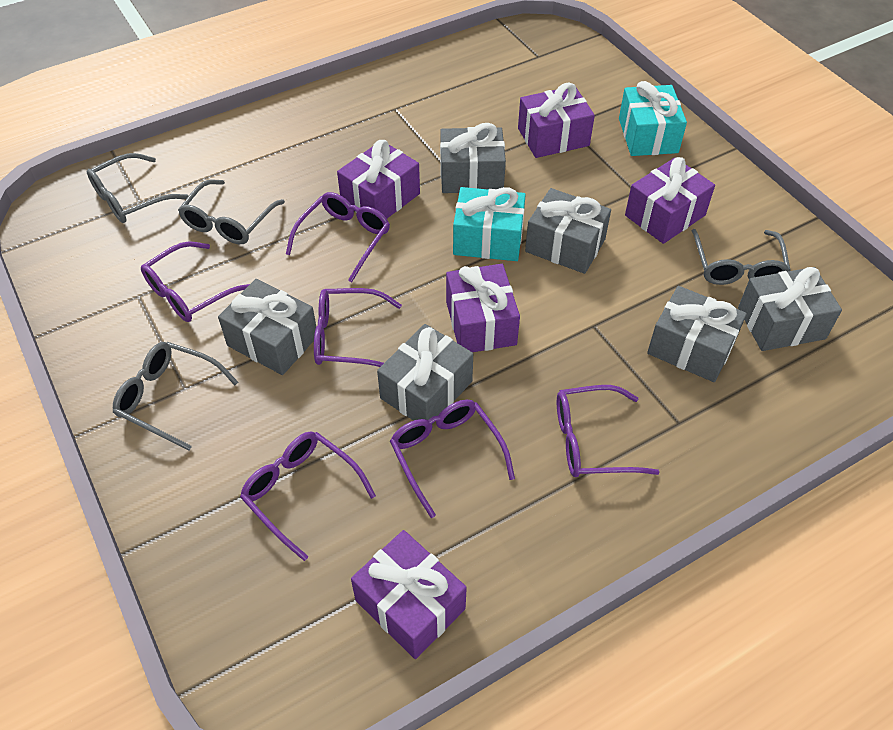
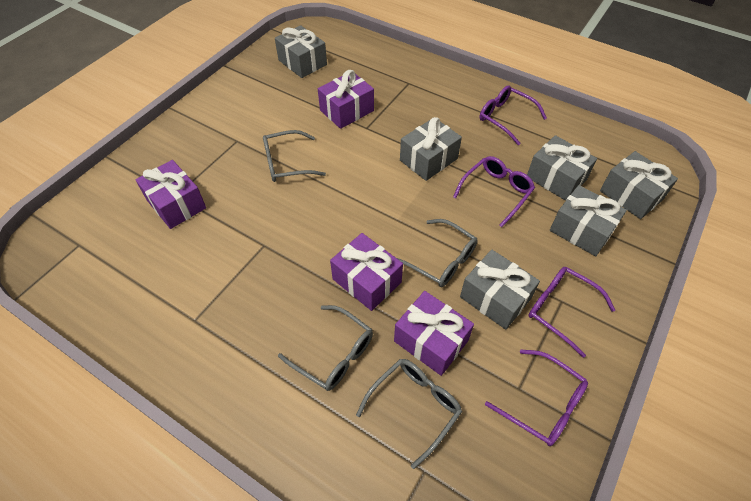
purple gift: [337,140,420,219] [351,530,467,659] [446,264,520,352] [518,82,595,158] [625,157,715,244] = 5 -> [135,160,206,229] [318,70,374,129] [330,233,403,311] [394,291,474,376] = 4
purple glasses: [141,241,250,322] [240,431,376,561] [286,192,390,282] [314,288,402,367] [390,400,515,518] [557,385,659,477] = 6 -> [453,156,535,227] [479,85,547,145] [485,349,588,446] [529,267,615,358] = 4
turquoise gift: [453,187,526,261] [619,81,687,156] = 2 -> none = 0

